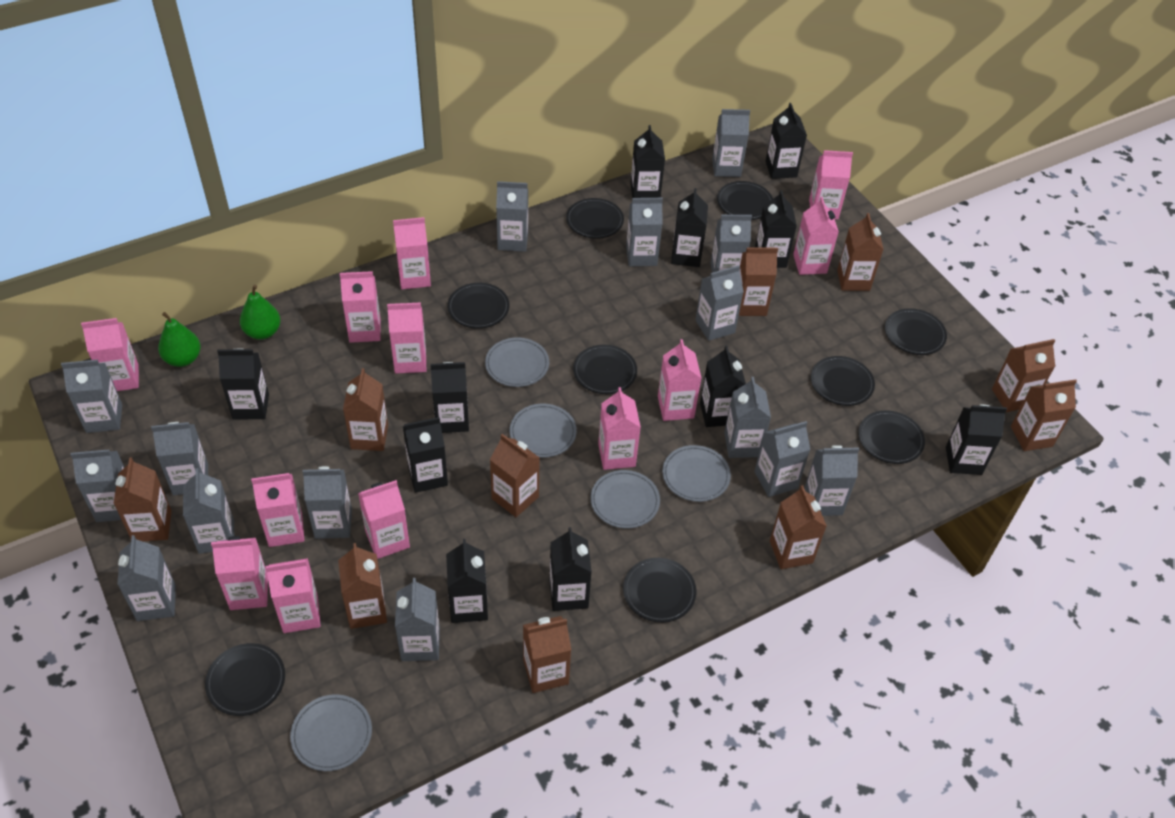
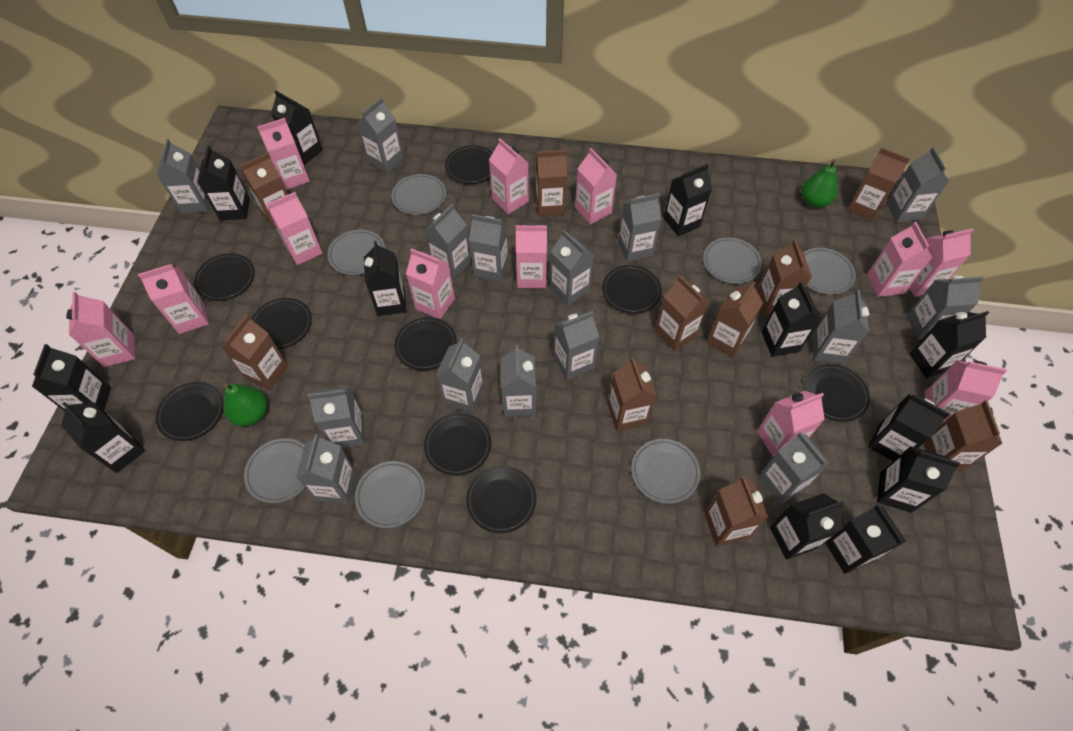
black carton: [217,349,269,420] [403,417,448,493] [430,362,469,433] [446,539,488,623] [550,527,592,611] [630,125,665,198] [671,188,708,267] [700,346,746,427] [755,190,797,268] [765,103,807,179] [946,404,1007,475] = 11 -> [32,344,111,411] [61,402,145,473] [197,146,250,220] [271,90,323,164] [364,241,407,316] [663,164,712,236] [761,282,821,357] [770,493,844,560] [825,504,906,574] [868,394,950,461] [877,446,960,513] [909,311,989,378] = 12
grey plate: [290,694,372,771] [485,337,549,387] [510,404,577,458] [590,470,660,529] [662,445,731,502] = 5 -> [244,438,305,503] [328,230,385,275] [355,461,425,528] [391,174,446,215] [631,439,701,504] [703,238,762,284] [803,248,856,295] = 7

